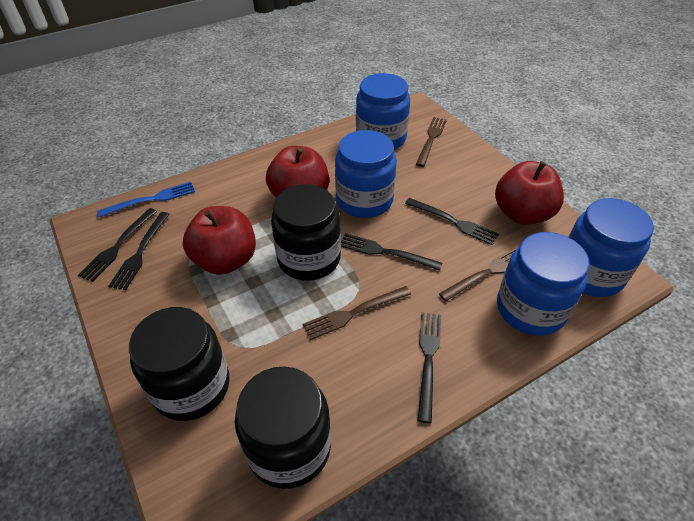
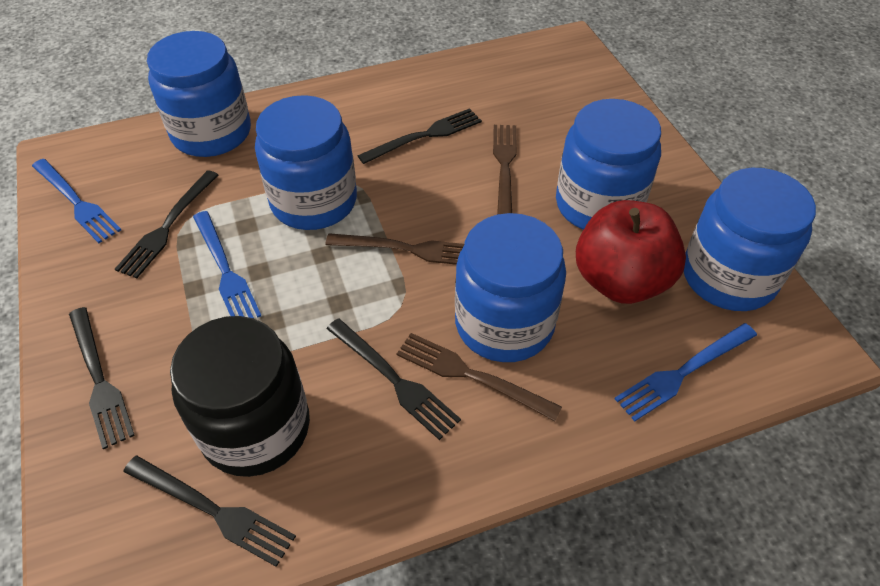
black jar: [129,307,230,421] [235,366,331,489] [271,184,341,281] = 3 -> [170,316,310,477] = 1
blue fork: [97,182,195,217] = 1 -> [32,159,121,243] [193,211,261,318] [615,323,757,421] = 3
blue jar: [335,130,397,218] [356,73,410,150] [497,232,590,336] [569,198,654,297] = 4 -> [147,31,251,157] [255,95,357,230] [455,213,566,362] [556,99,661,230] [684,168,816,311] = 5
red apple: [183,206,256,275] [266,146,329,198] [495,161,564,225] = 3 -> [576,200,686,304] = 1

